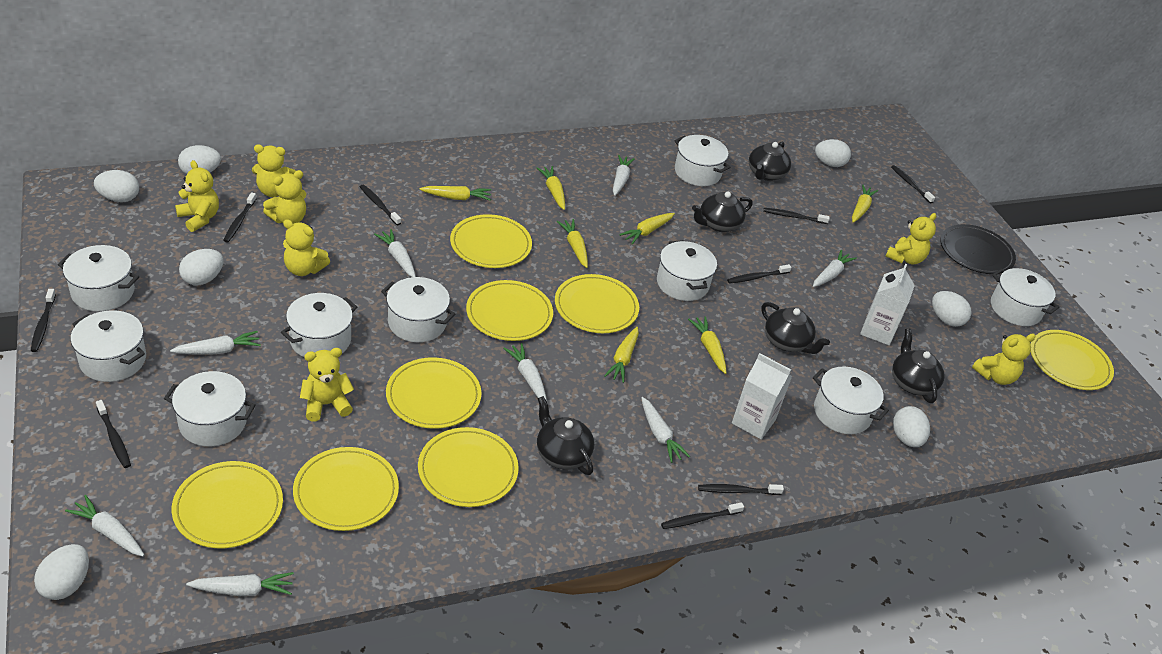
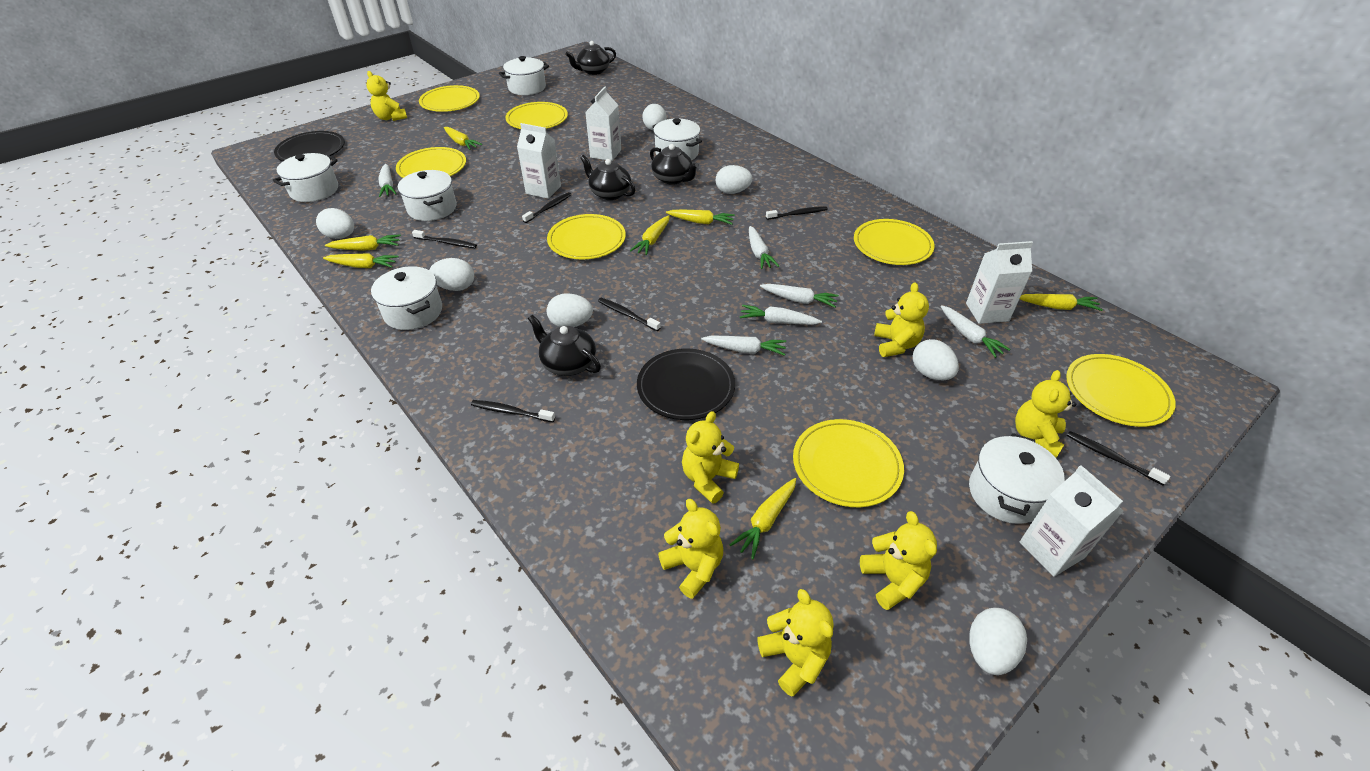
black plate: [941,224,1016,274] = 1 -> [274,131,345,161] [637,348,735,420] = 2
black teapot: [537,396,594,475] [692,191,752,232] [749,141,791,181] [761,302,830,354] [892,328,945,403] = 5 -> [528,315,601,376] [565,41,616,75] [580,155,635,200] [650,144,699,185] = 4
black toothbrush: [31,289,56,352] [96,400,131,468] [223,192,256,242] [360,185,401,225] [661,502,744,529] [698,484,784,495] [727,264,791,284] [763,208,830,224] [891,165,935,203] = 9 -> [412,230,477,248] [471,400,555,422] [522,192,572,223] [598,298,661,331] [766,206,828,220] [1067,431,1170,485] = 6
white carrot: [65,495,144,556] [170,331,261,355] [186,572,294,596] [374,229,416,277] [503,343,547,401] [613,155,635,196] [641,397,690,463] [813,250,857,287] = 8 -> [379,164,397,197] [701,336,786,356] [740,305,822,325] [749,226,779,269] [760,284,839,308] [940,305,1010,358] = 6
white carton: [732,353,792,439] [860,264,915,345] = 2 -> [517,123,561,199] [585,87,621,161] [966,241,1033,324] [1020,465,1123,577] = 4
white pot: [58,245,139,311] [71,310,146,382] [164,371,256,447] [281,293,357,357] [381,277,455,342] [657,240,717,301] [675,135,731,186] [813,366,889,434] [991,268,1059,326] = 9 -> [273,153,338,202] [371,266,442,330] [398,170,456,221] [499,56,549,95] [652,118,702,160] [969,433,1065,524] = 6
yellow plate: [172,461,283,548] [293,447,399,531] [386,357,481,429] [418,427,519,507] [450,214,532,268] [466,280,553,341] [555,274,639,333] [1031,330,1114,390] = 8 -> [396,147,466,178] [419,85,480,112] [505,102,568,129] [547,214,626,259] [793,419,904,507] [854,219,935,265] [1066,354,1176,427] = 7

